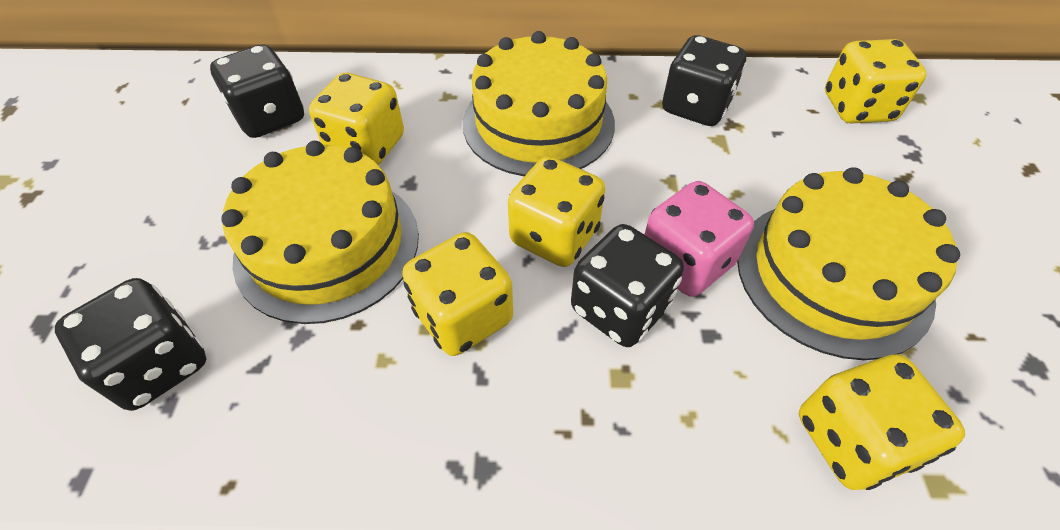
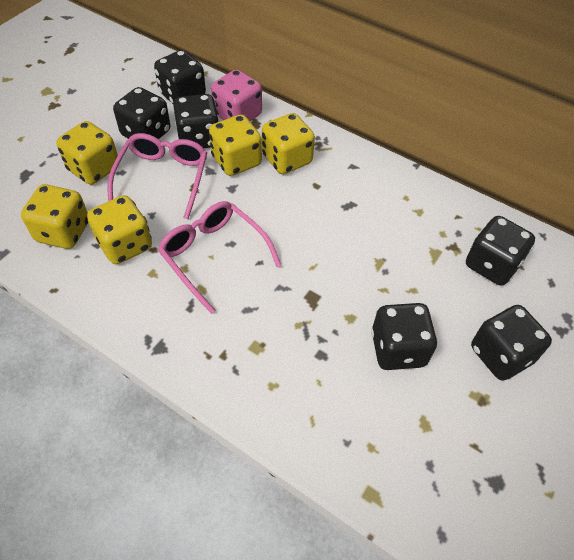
black dice: [55,278,206,411] [210,44,304,138] [571,224,684,347] [662,35,747,126] = 4 -> [113,87,170,139] [154,50,206,105] [173,94,219,148] [371,303,438,370] [466,216,535,286] [471,305,552,381] = 6
pink glasses: none = 0 -> [108,133,207,219] [158,201,281,314] = 2
yellow cake: [221,141,419,324] [463,31,615,176] [737,167,960,360] = 3 -> none = 0

